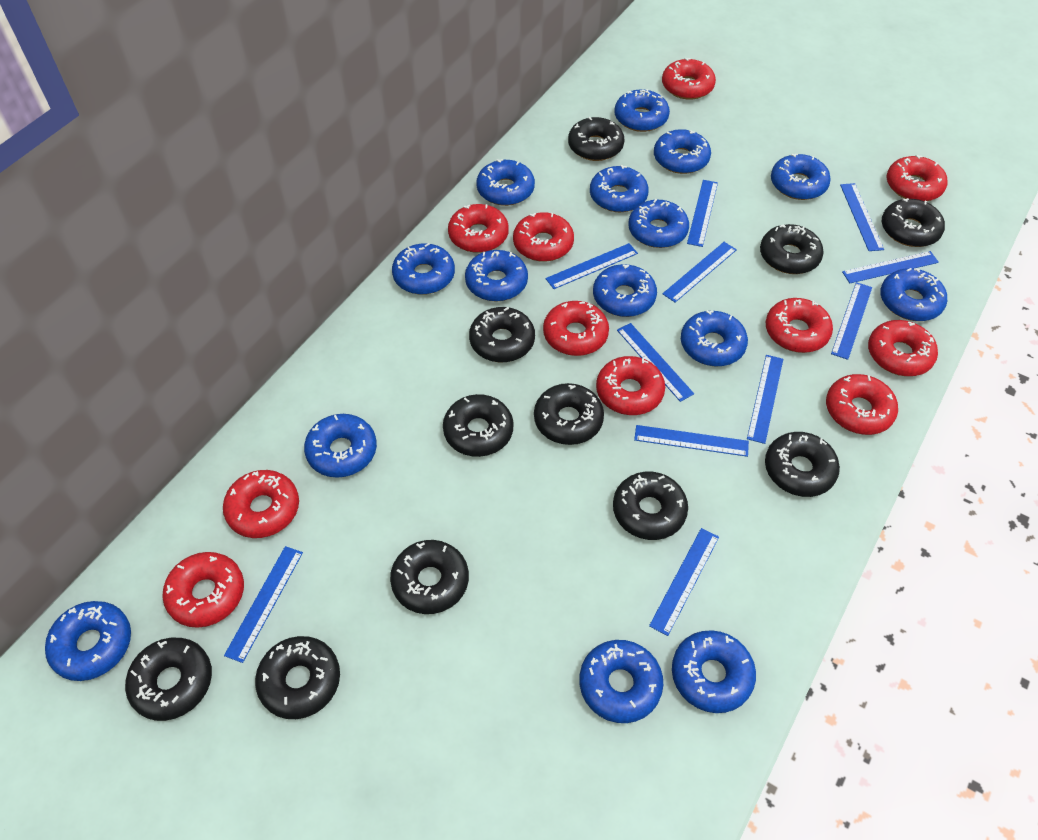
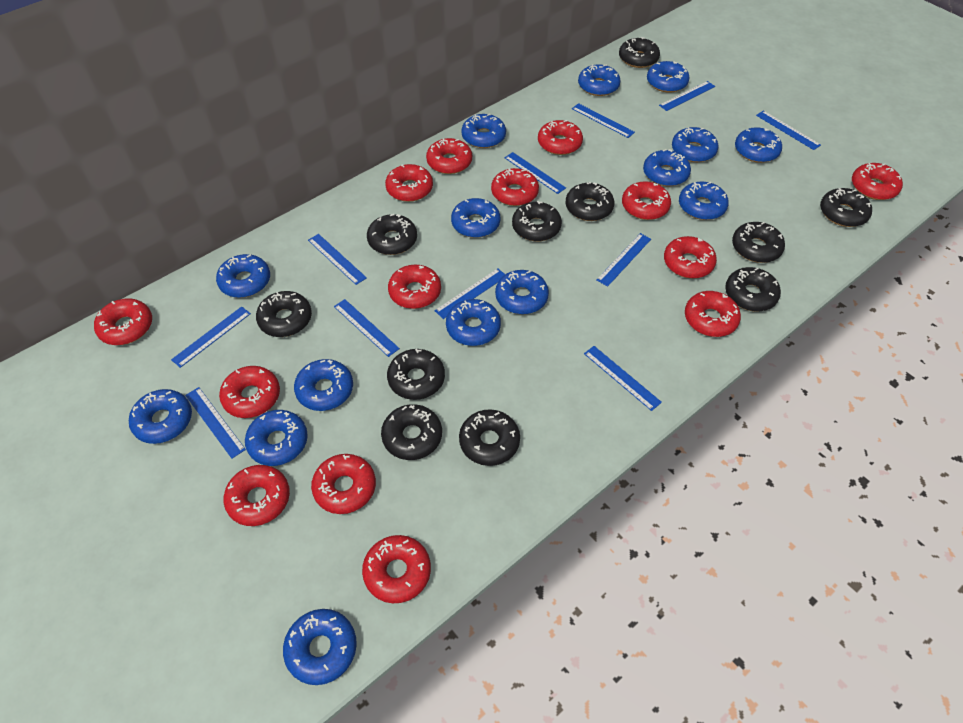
red donut: [162,552,244,628] [223,470,299,538] [448,204,509,253] [513,212,574,262] [543,301,609,356] [596,356,665,415] [662,58,716,100] [766,298,833,353] [826,374,898,435] [868,320,938,376] [887,155,947,201] = 11 -> [94,298,152,345] [219,366,280,418] [224,465,290,526] [311,454,376,514] [362,535,431,603] [385,164,433,202] [388,265,441,309] [426,138,472,174] [491,168,539,206] [538,120,583,155] [622,181,671,220] [664,236,717,279] [685,291,741,337] [852,163,903,200] = 14

